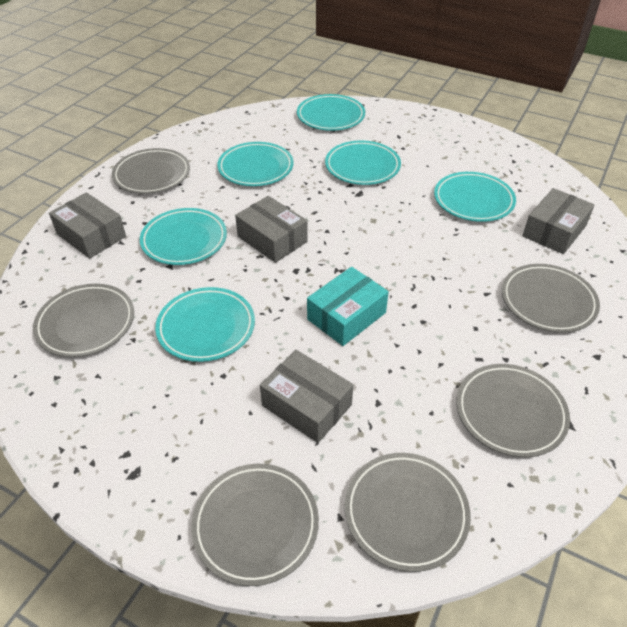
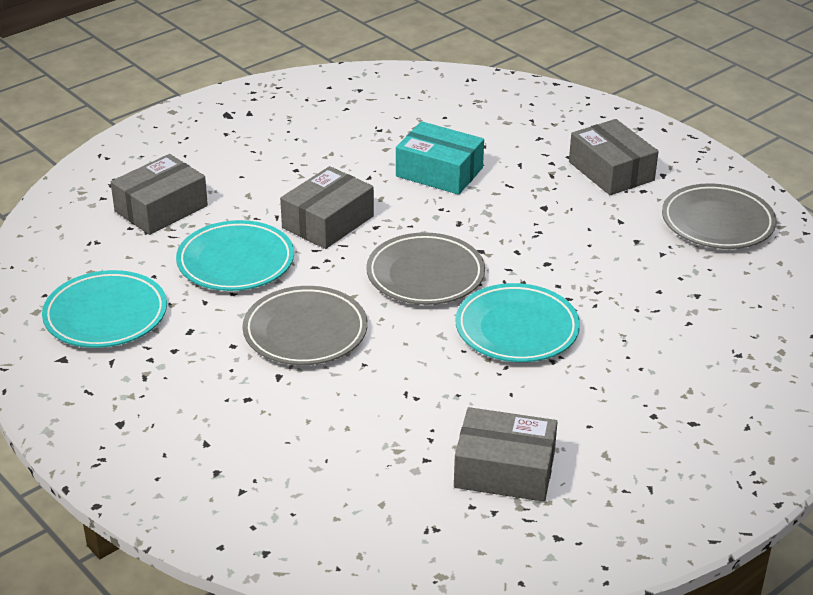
grey plate: [33,284,134,357] [112,148,190,194] [191,464,319,586] [345,453,471,572] [456,364,570,457] [502,264,600,333] = 6 -> [242,286,367,365] [366,232,485,305] [662,183,777,249] = 3
turquoise plate: [140,208,227,265] [155,287,255,362] [217,142,294,186] [297,94,365,131] [325,141,401,185] [434,172,516,222] = 6 -> [42,270,167,348] [176,220,294,291] [456,283,580,362] = 3

